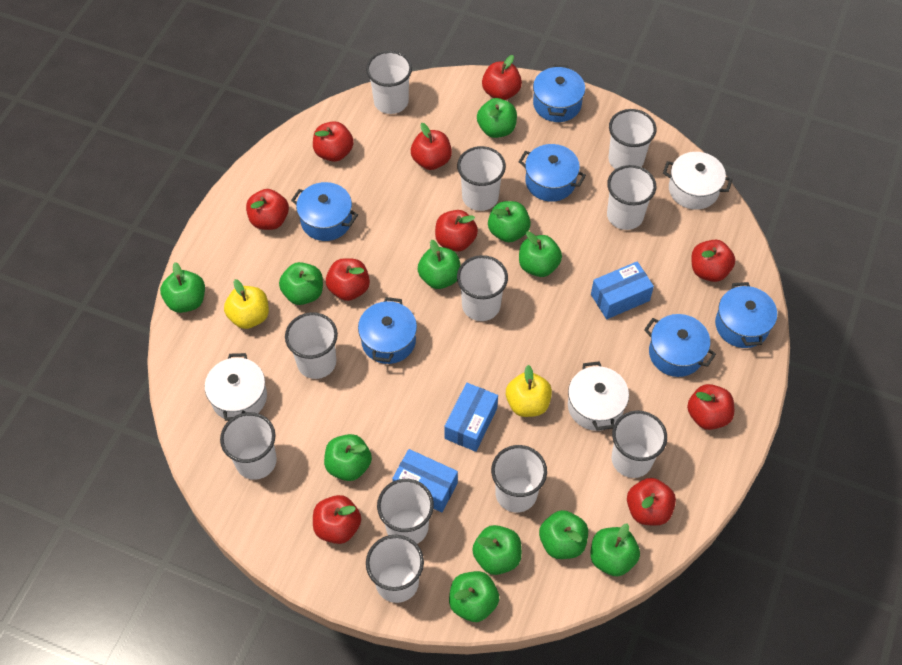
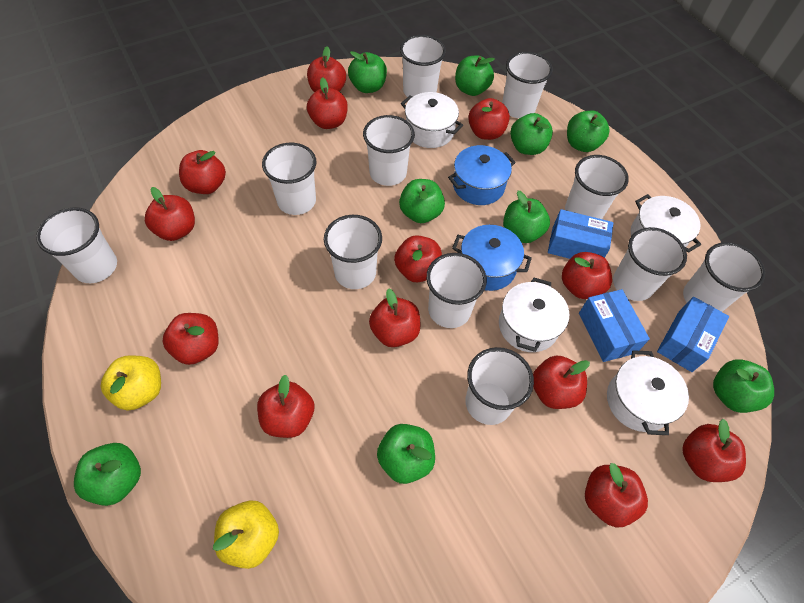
blue pot: [291,182,358,241] [358,297,417,364] [519,144,586,202] [533,65,585,122] [644,314,716,377] [715,282,777,348] = 6 -> [448,145,516,205] [452,225,532,291] = 2
green apple: [160,262,205,313] [279,262,323,305] [324,434,372,481] [418,240,461,289] [449,571,499,622] [472,525,522,575] [477,98,517,138] [488,201,531,242] [519,231,562,277] [539,510,588,559] [590,523,640,576] = 11 -> [74,443,141,506] [348,51,387,93] [377,424,435,484] [399,179,445,223] [455,55,495,96] [503,191,550,243] [510,113,553,155] [567,111,610,152] [713,360,774,413] = 9
red apple: [246,189,289,230] [313,121,354,162] [313,495,361,544] [326,258,370,301] [411,123,452,170] [435,210,478,251] [482,55,522,100] [627,478,676,526] [687,384,734,430] [691,239,735,282] = 10 -> [145,187,195,241] [162,313,219,365] [179,150,226,194] [257,375,314,438] [307,46,346,92] [307,77,348,129] [369,288,421,347] [394,235,442,282] [468,98,510,140] [533,356,590,409] [562,252,612,299] [585,463,648,528] [682,419,746,482] = 13
white pot: [205,353,267,421] [568,361,629,431] [663,152,732,210] = 3 -> [401,92,463,148] [499,278,569,352] [607,350,689,435] [631,194,701,252] = 4

